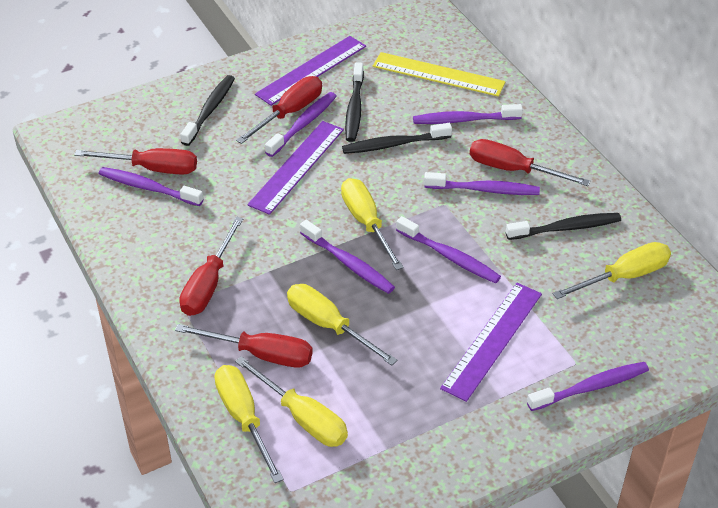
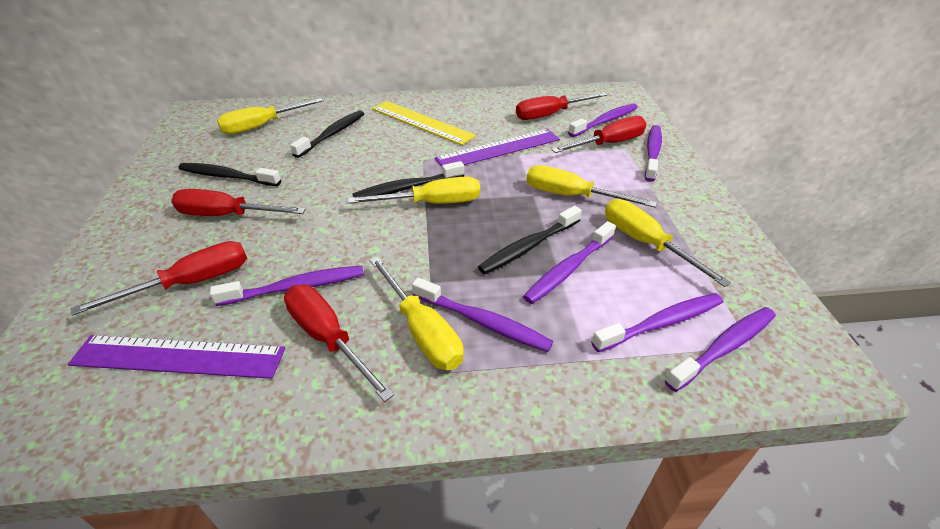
purple ruler: [247,121,344,215] [255,36,366,106] [440,283,542,402] = 3 -> [68,335,285,379] [435,129,560,167] = 2

